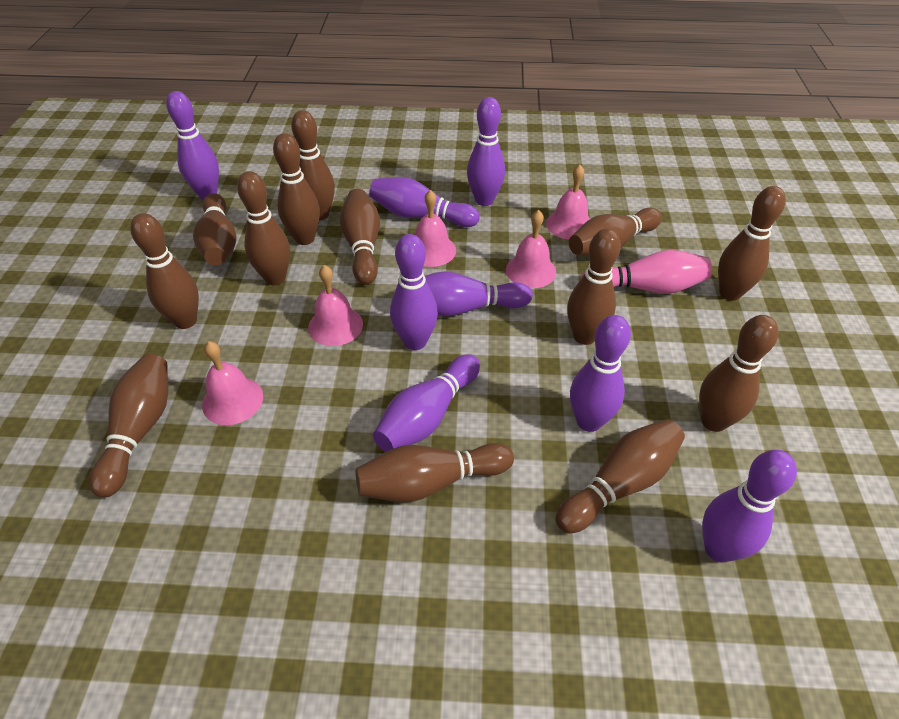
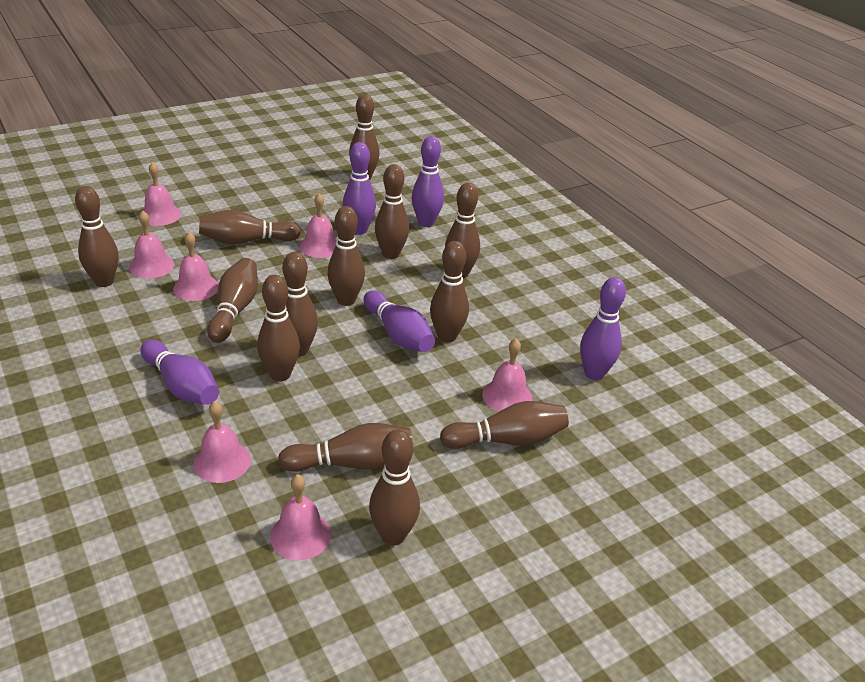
pink bell: [202,341,263,425] [308,265,363,346] [415,190,456,267] [506,210,556,288] [546,165,590,240] = 5 -> [129,210,174,278] [143,162,181,226] [173,232,219,301] [193,401,251,483] [270,474,331,560] [300,193,337,258] [482,339,532,412] = 7
pink bowling pin: [581,250,712,293] = 1 -> none = 0
purple bowling pin: [166,91,219,199] [369,177,479,227] [373,354,480,452] [390,234,438,350] [425,271,532,316] [467,97,505,206] [570,315,631,432] [702,450,797,563] = 8 -> [141,340,219,405] [343,142,376,235] [364,290,435,352] [412,136,444,227] [580,277,626,380] = 5

